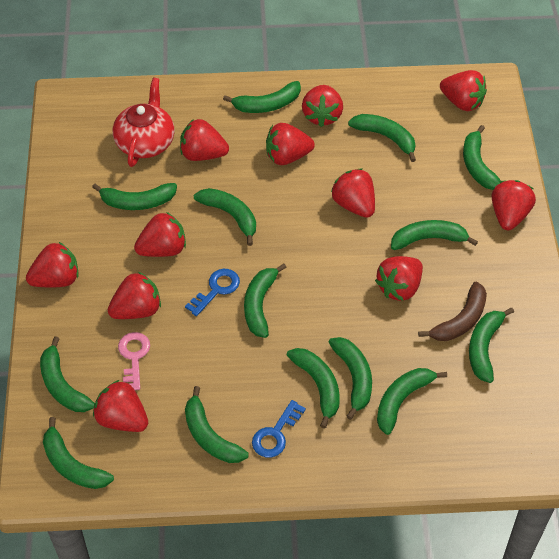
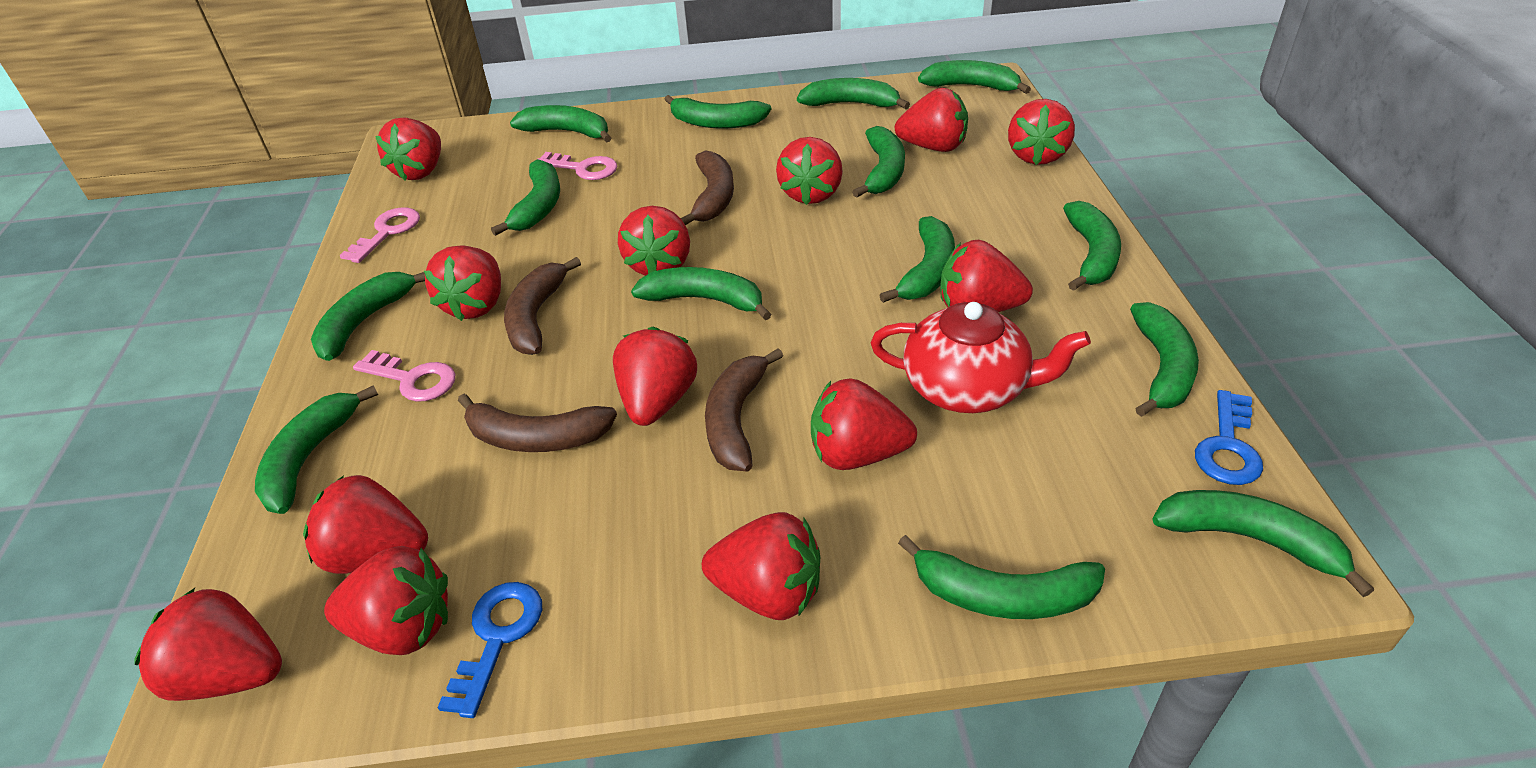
brown banana: [418,281,487,341] = 1 -> [458,394,617,452] [504,257,581,355] [681,151,734,225] [705,348,783,471] = 4
pink key: [118,332,150,390] = 1 -> [339,207,420,263] [353,350,455,402] [538,152,617,180] = 3
red strawberry: [26,242,79,288] [93,380,148,432] [108,272,161,319] [134,212,186,257] [180,119,229,161] [266,123,315,165] [302,85,343,127] [331,169,375,218] [375,256,423,301] [440,70,487,111] [492,180,536,230] = 11 -> [134,588,282,701] [303,475,428,574] [324,546,448,655] [375,117,441,180] [424,245,501,321] [613,327,697,426] [618,206,690,276] [702,512,820,620] [776,137,843,205] [811,379,917,470] [895,88,968,152] [940,240,1033,312] [1008,99,1075,165] = 13

